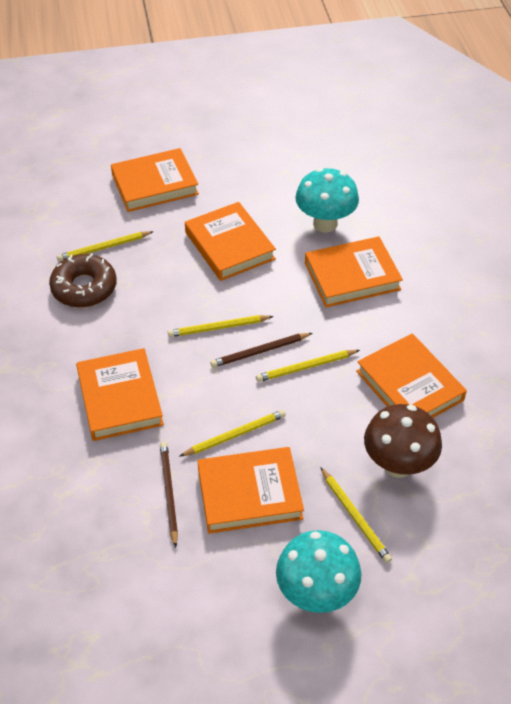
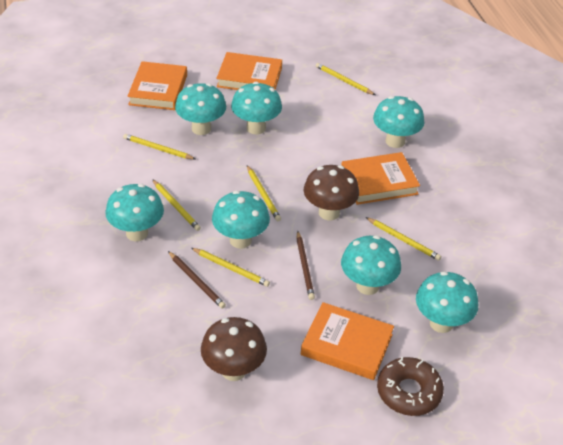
brown mushroom: [364,404,442,478] = 1 -> [201,317,267,381] [303,165,359,221] = 2
orange book: [76,348,164,441] [111,148,199,212] [185,202,276,281] [198,447,304,534] [305,237,403,307] [356,334,467,418] = 6 -> [127,61,187,110] [216,52,282,90] [301,302,394,380] [341,152,420,205] = 4
turquoise mushroom: [276,530,362,613] [295,168,359,233] = 2 -> [105,184,164,241] [175,83,226,135] [212,191,270,249] [231,82,282,134] [341,235,401,295] [373,96,425,148] [416,271,478,333] = 7
yellow pencil: [57,231,154,261] [168,315,274,337] [180,410,286,456] [256,350,360,382] [320,467,392,563] = 5 -> [123,134,195,159] [152,179,201,231] [191,248,270,287] [247,165,281,221] [316,63,375,95] [366,217,441,261] = 6

